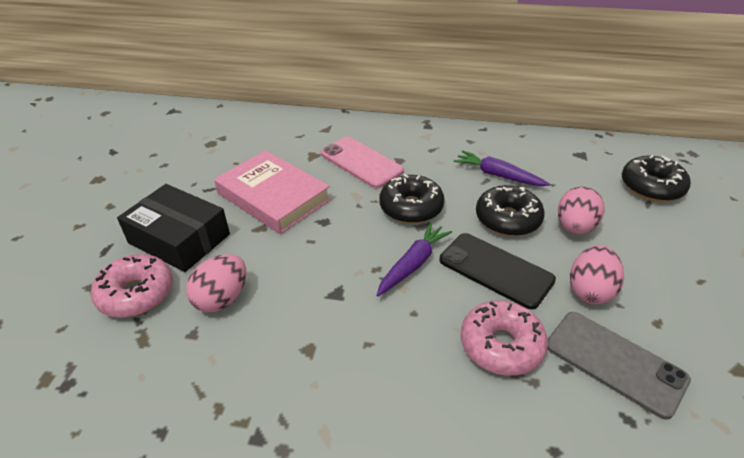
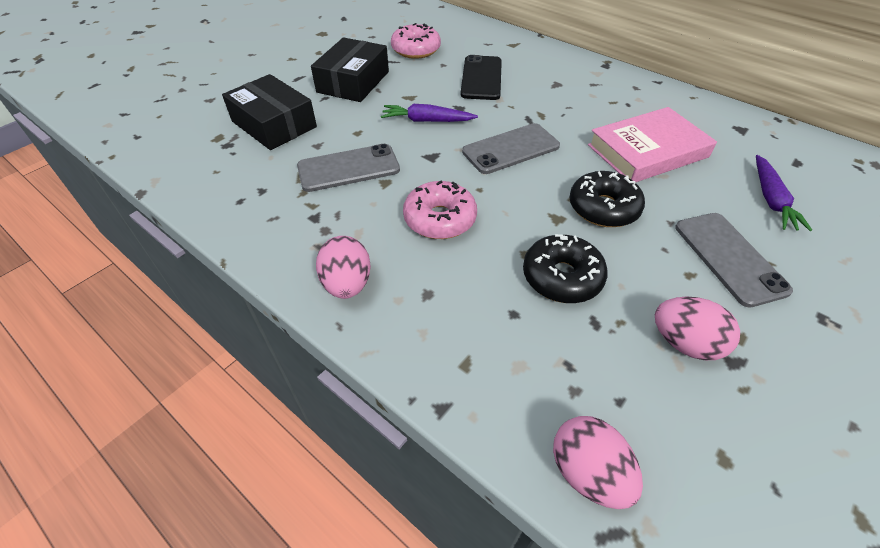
black box: [117,184,230,272] = 1 -> [222,74,317,150] [311,37,389,102] = 2
black donut: [379,174,445,224] [476,185,545,236] [622,155,691,202] = 3 -> [523,234,608,303] [570,171,645,227] = 2
grey phone: [547,312,691,419] = 1 -> [297,144,400,192] [462,123,560,174] [675,213,793,308] = 3
pink phone: [321,137,404,188] = 1 -> none = 0

